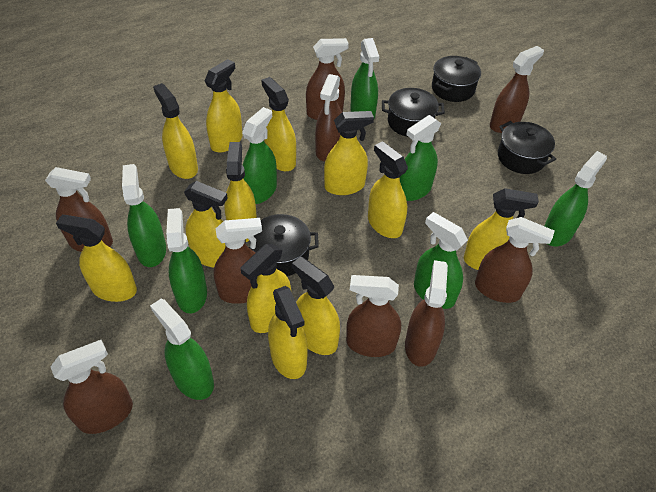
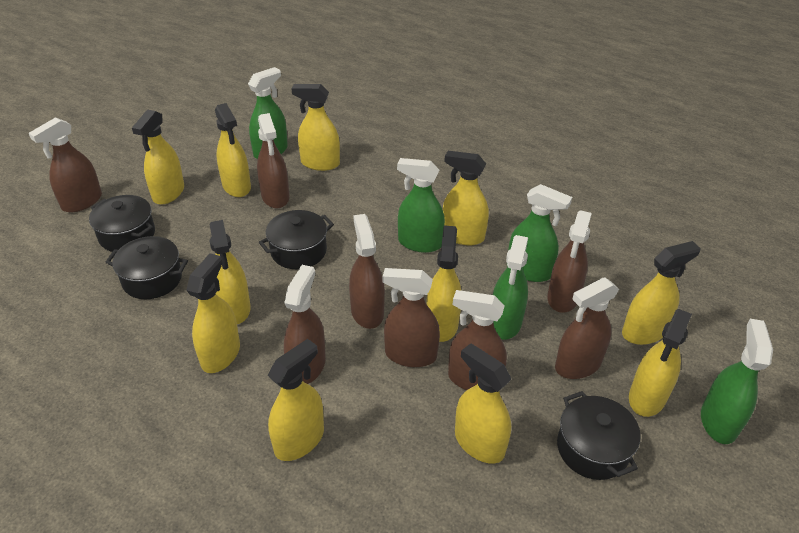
brown spray bottle: [45,167,113,252] [51,340,133,434] [214,218,262,304] [306,38,349,120] [315,74,342,162] [346,275,401,357] [405,260,448,367] [475,217,554,303] [490,46,544,133] = 9 -> [29,117,102,212] [257,113,289,208] [284,265,326,384] [349,214,385,329] [383,268,440,367] [448,290,507,390] [547,210,592,313] [555,277,619,379] = 8
green spray bottle: [122,164,166,267] [150,299,214,400] [166,208,207,313] [242,107,277,204] [350,38,379,119] [400,115,441,201] [414,212,468,309] [544,151,607,246] = 8 -> [248,67,288,159] [397,158,445,253] [493,235,528,340] [507,184,572,282] [701,319,773,444] = 5
yellow spray bottle: [56,215,137,302] [153,83,198,179] [184,181,228,268] [205,59,242,153] [224,142,257,242] [240,244,291,333] [261,77,296,171] [268,286,308,379] [292,256,340,355] [324,111,374,195] [368,141,408,238] [464,188,539,270] = 12 -> [132,109,184,205] [186,254,240,373] [210,220,251,324] [215,103,251,197] [268,339,324,461] [291,84,340,171] [426,225,461,342] [442,151,489,245] [455,343,511,464] [622,241,701,345] [629,309,692,417] = 11

